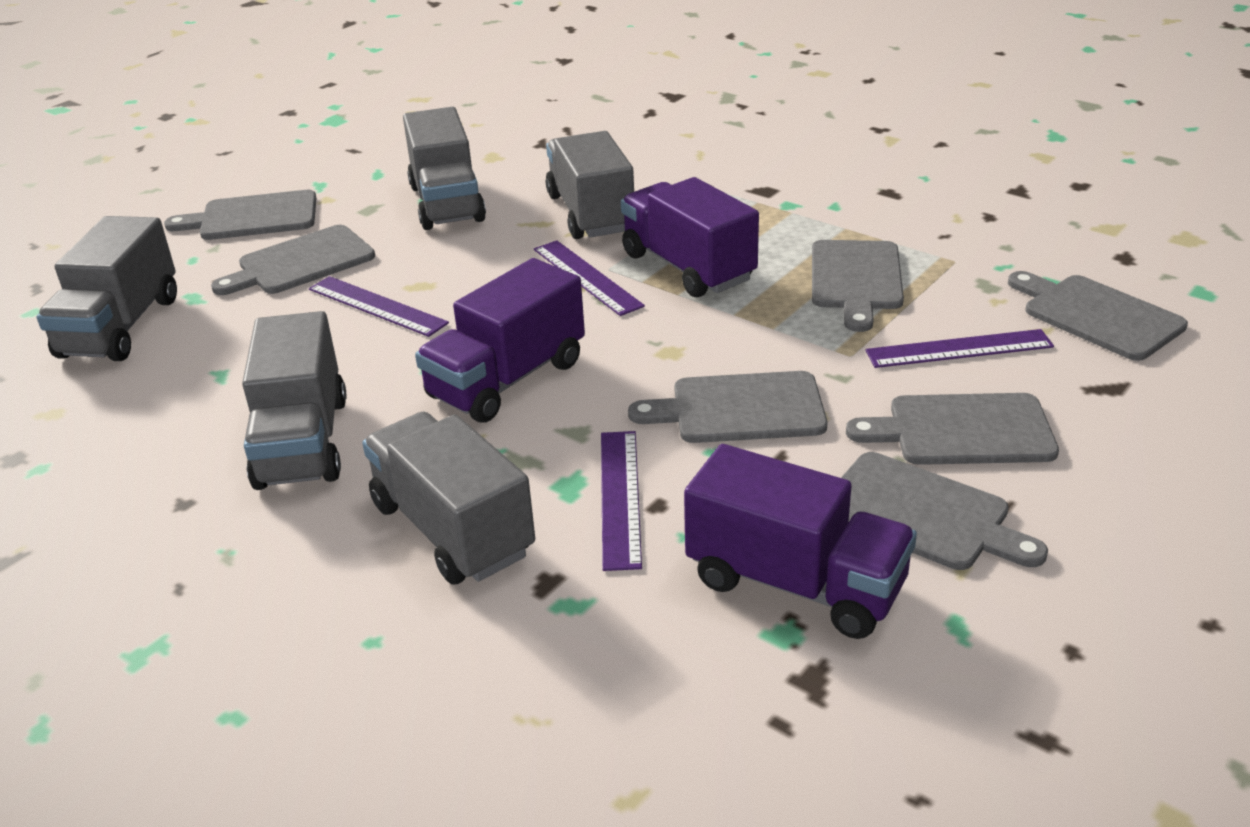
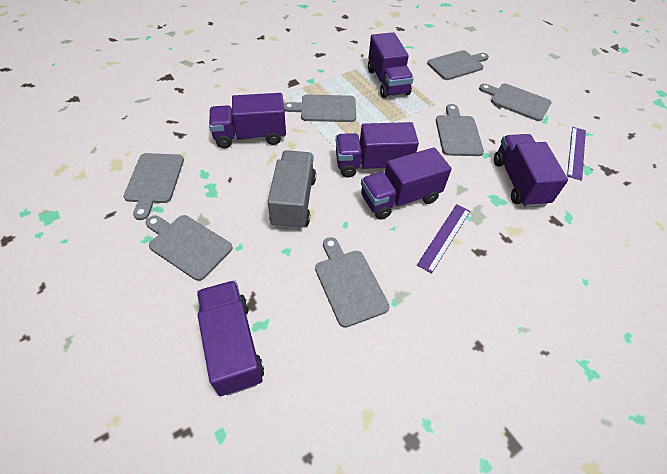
grey truck: [37,216,177,361] [242,311,346,490] [362,412,535,584] [403,107,486,230] [546,131,634,239] = 5 -> [268,150,316,230] = 1
purple ruler: [309,276,449,337] [534,240,645,316] [601,431,642,571] [865,329,1054,368] = 4 -> [417,204,470,273] [567,127,586,181] = 2
purple truck: [415,258,585,423] [621,177,759,297] [684,444,917,639] = 3 -> [197,280,264,396] [209,93,286,148] [336,122,419,178] [361,147,452,220] [368,32,414,98] [494,134,568,207] = 6

